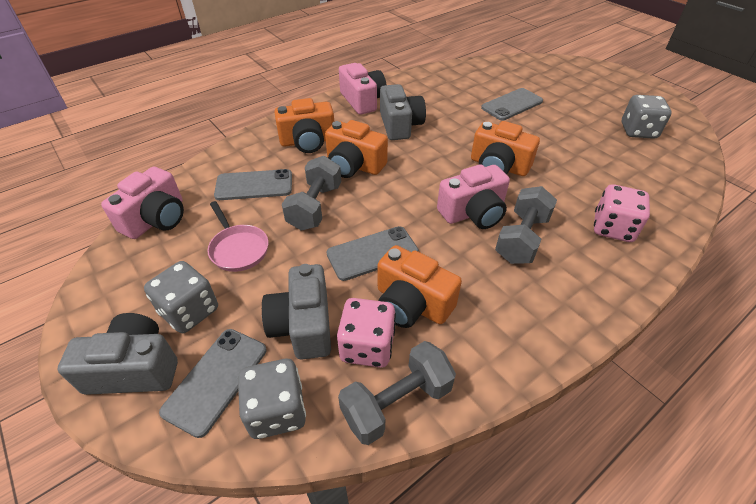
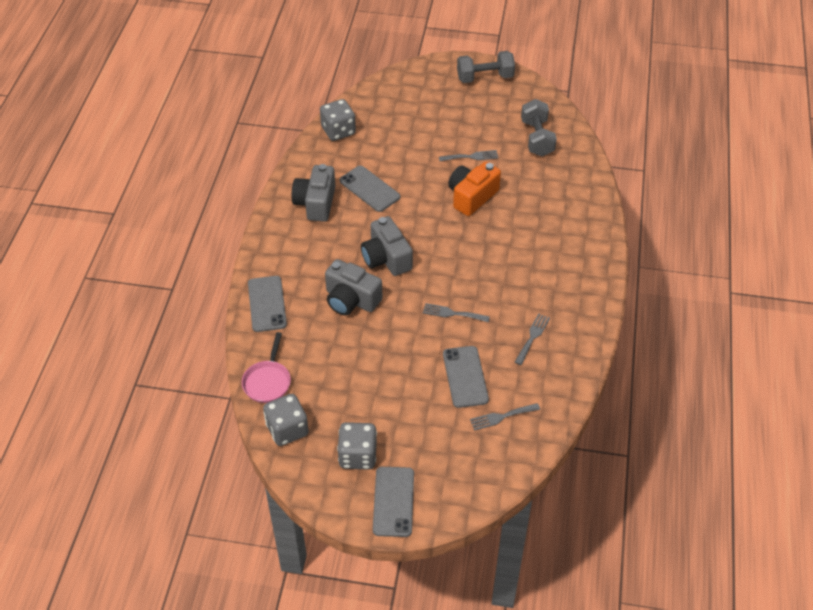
grey dumbbell: [282,156,341,231] [338,341,456,445] [495,186,557,264] = 3 -> [457,51,515,83] [521,99,557,156] = 2
grey fork: none = 0 -> [423,303,490,322] [439,150,498,161] [470,403,540,431] [515,314,550,365] = 4
orange camera: [274,98,334,153] [325,120,388,178] [378,245,462,328] [471,121,540,176] = 4 -> [448,162,501,216] = 1
pink camera: [101,167,184,239] [339,63,387,115] [437,164,510,229] = 3 -> none = 0
pink dice: [337,298,396,368] [594,184,650,242] = 2 -> none = 0

